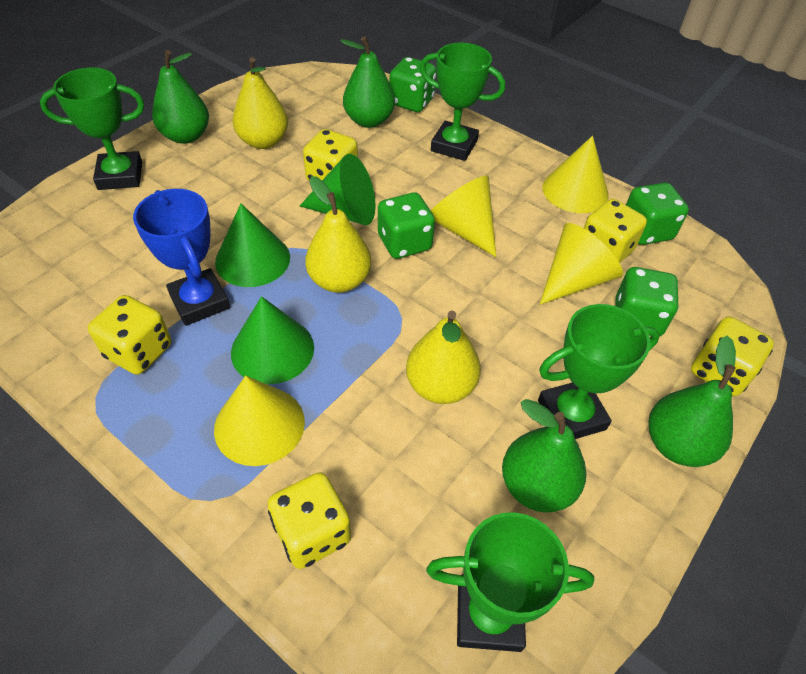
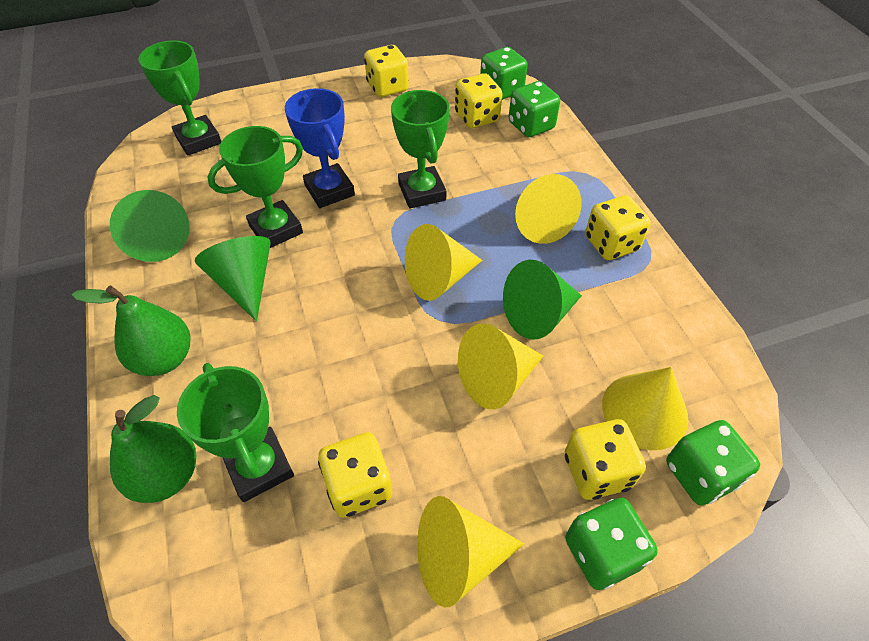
green pear: [152,50,209,144] [340,36,395,128] [502,399,586,513] [649,336,736,467] = 4 -> [72,286,191,376] [110,395,196,503] = 2
yellow cone: [214,376,305,466] [431,176,496,257] [540,223,623,305] [543,136,609,213] = 4 -> [405,224,482,301] [417,496,524,608] [458,323,543,409] [515,174,582,244] [602,367,688,450] = 5
yellow pear: [233,57,288,149] [305,176,372,293] [406,311,481,404] = 3 -> none = 0

